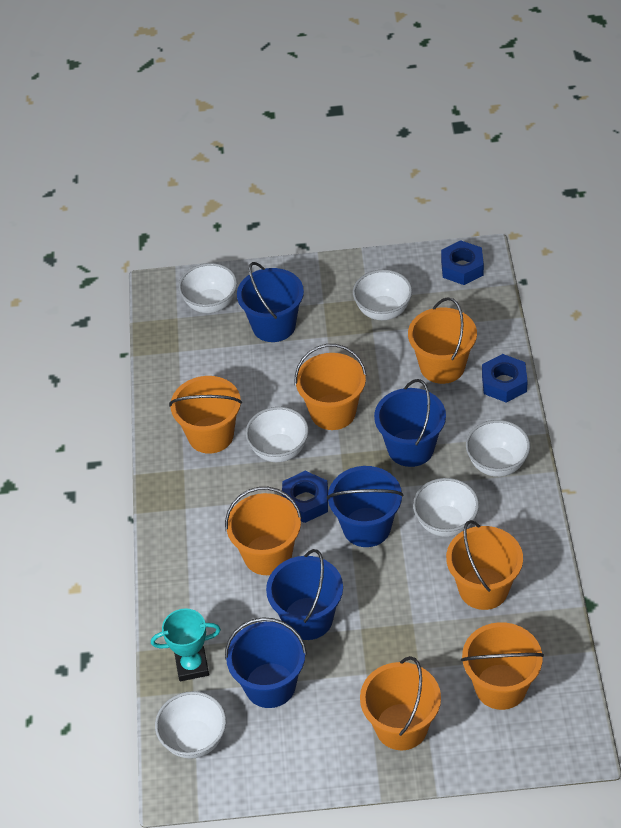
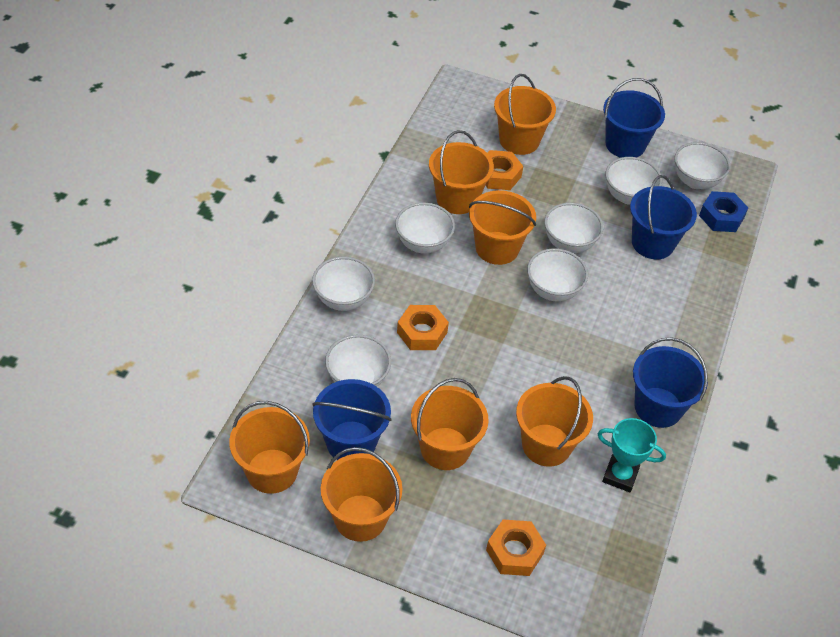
blue bucket: [225,617,307,708] [237,262,304,342] [266,549,343,640] [327,466,404,547] [374,379,446,467] = 5 -> [312,379,392,460] [603,78,665,158] [630,175,697,259] [633,337,708,428] = 4
blue nut: [282,471,328,523] [441,240,484,285] [482,354,528,403] = 3 -> [699,191,748,232] = 1
orange nut: none = 0 -> [397,305,449,350] [485,150,523,190] [486,519,546,576] = 3
white bowl: [155,691,226,759] [178,263,237,313] [245,407,309,462] [353,270,412,320] [413,478,479,537] [466,420,530,477] = 6 -> [312,256,375,311] [325,335,391,387] [395,203,455,254] [527,248,588,302] [544,203,603,253] [605,157,662,205] [674,142,730,189] = 7

